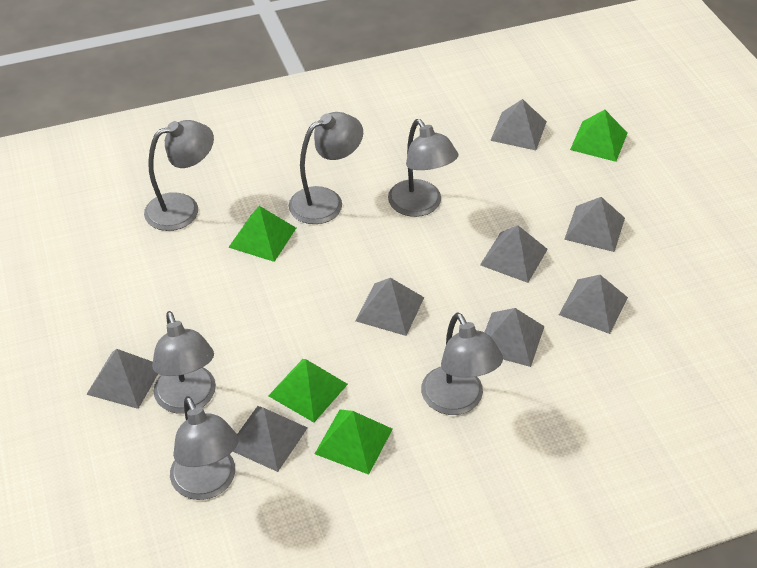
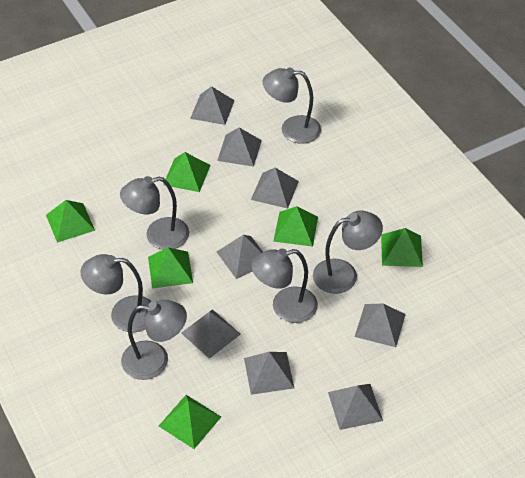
green pyramid: [228,206,296,262] [268,359,348,422] [315,410,393,475] [570,110,627,162] = 4 -> [46,200,95,243] [148,247,193,288] [159,395,221,449] [163,152,210,192] [273,206,318,247] [381,228,423,267] = 6

